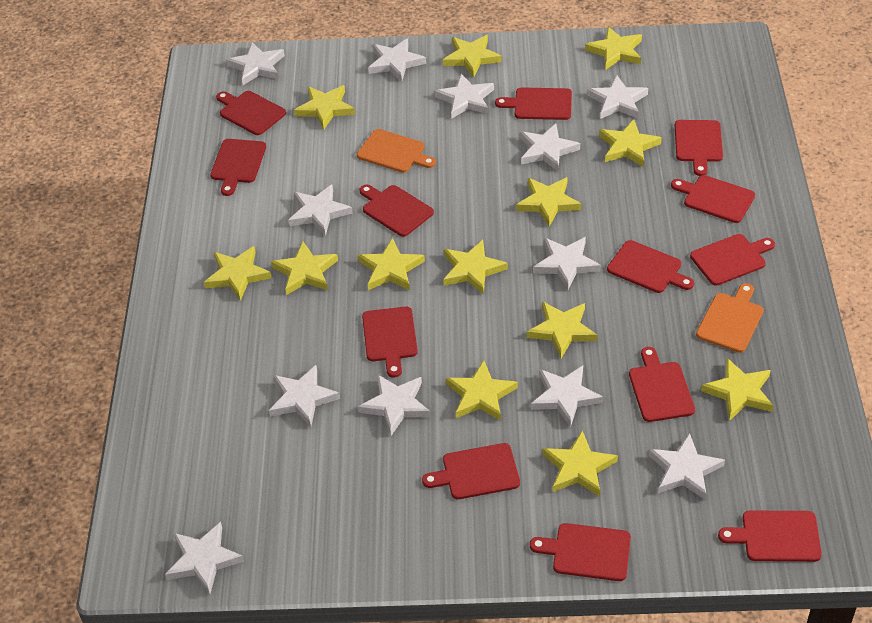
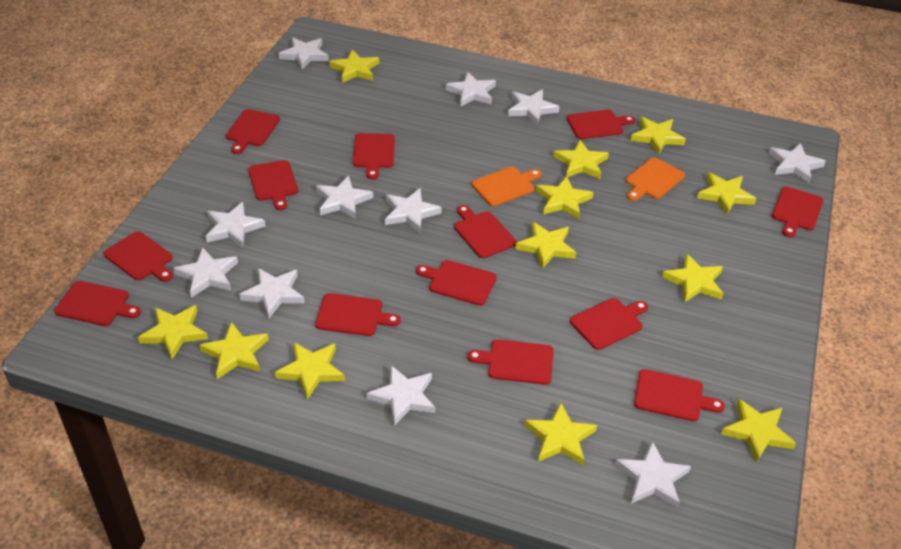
white star: [165,522,244,594] [226,42,285,85] [269,365,340,427] [288,185,353,236] [358,375,431,436] [368,38,426,82] [435,74,494,119] [520,123,580,172] [531,365,603,427] [533,237,601,290] [587,75,648,119] [648,433,725,500] = 12 -> [173,247,238,298] [206,202,265,248] [239,268,305,318] [279,37,329,70] [316,176,373,219] [367,365,435,426] [385,188,442,233] [445,72,496,107] [508,89,559,126] [615,441,691,508] [769,143,826,183] = 11
yellow star: [204,246,272,301] [271,241,338,295] [294,85,355,130] [358,238,425,290] [443,35,502,78] [443,240,508,295] [446,360,518,421] [516,177,581,227] [527,301,597,358] [543,430,618,497] [585,27,642,70] [599,119,662,167] [701,358,774,421] = 13 -> [138,305,208,359] [199,322,269,379] [275,342,345,399] [329,49,379,83] [515,221,576,269] [524,403,597,465] [536,176,594,219] [553,140,609,179] [630,117,686,155] [662,253,724,303] [697,172,756,215] [721,399,796,463] = 12

